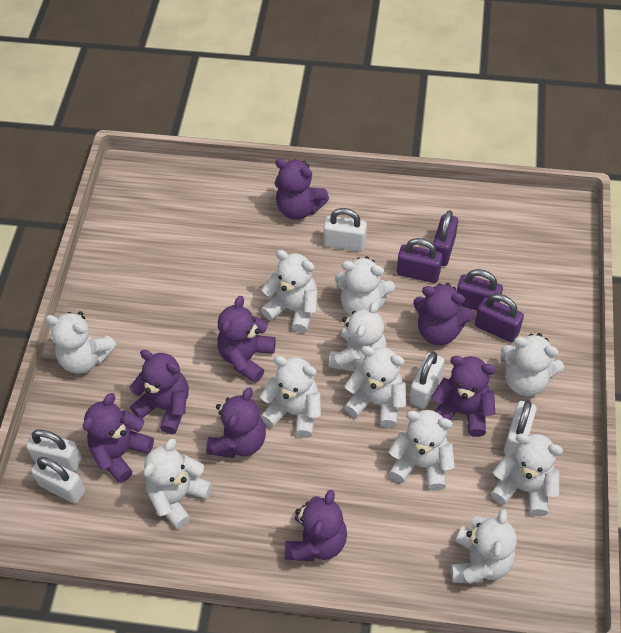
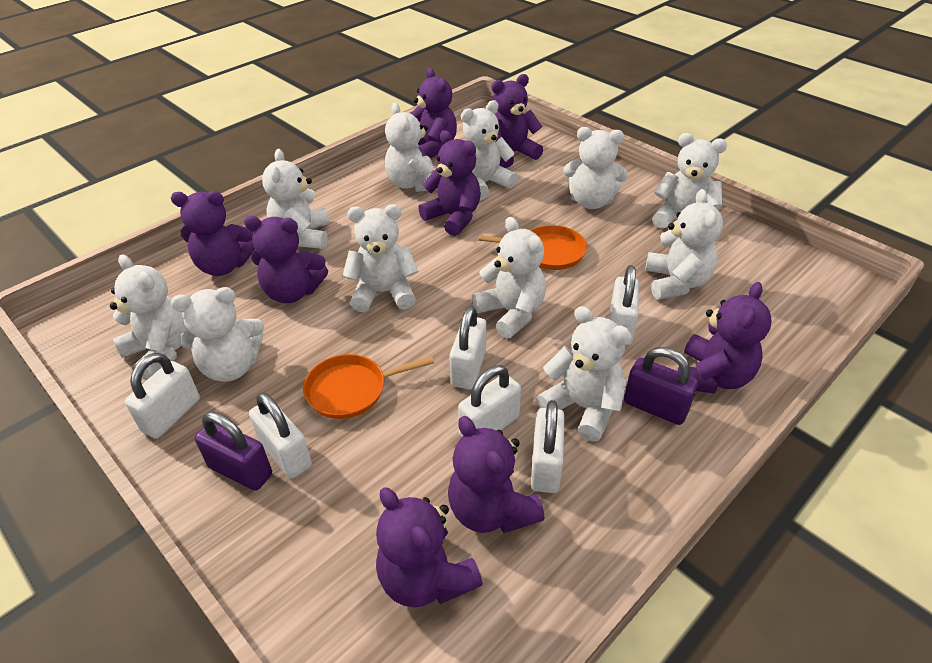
orange pan: none = 0 -> [303,354,434,419] [478,225,587,270] = 2
purple padlock: [397,238,443,283] [433,210,458,266] [457,269,503,311] [475,294,524,342] = 4 -> [195,411,272,491] [624,347,698,425] = 2
white padlock: [26,429,82,472] [31,457,86,504] [324,208,367,252] [409,352,444,409] [504,401,537,455] = 5 -> [125,352,200,439] [249,392,312,479] [449,306,487,389] [458,365,521,437] [531,400,565,493] [610,265,639,345] = 6

